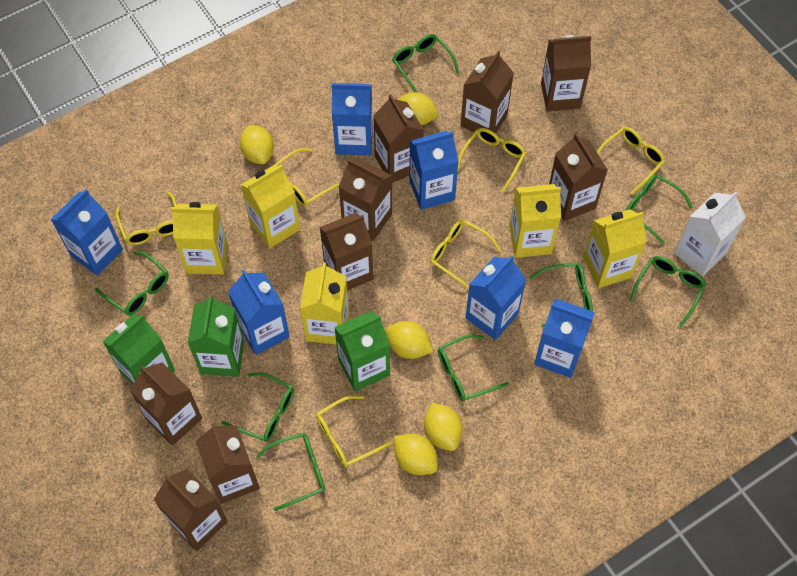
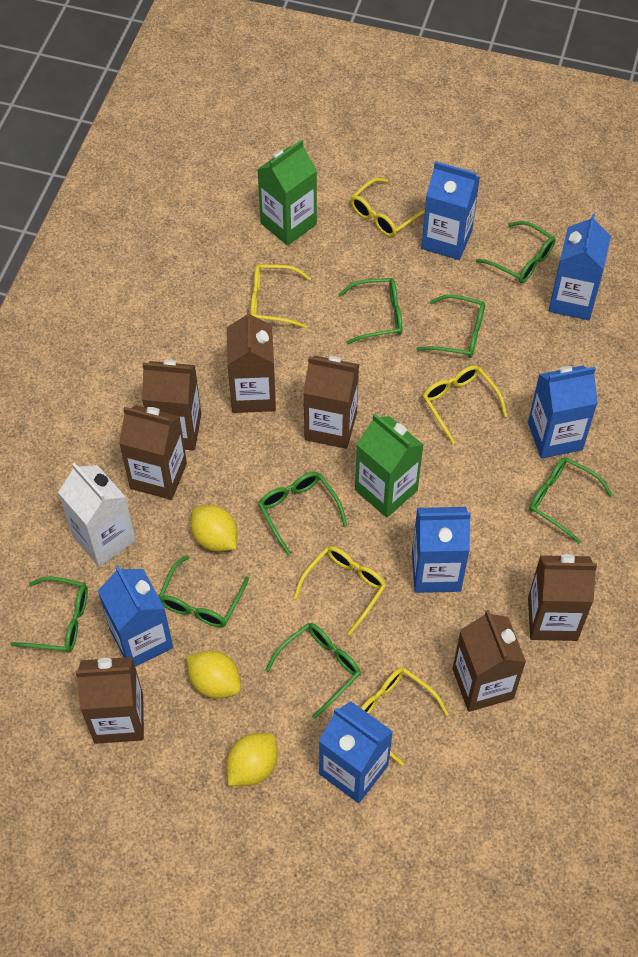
brown carton: [130,363,202,446] [154,469,228,551] [196,423,260,504] [320,213,373,290] [339,159,392,241] [373,94,424,183] [461,51,514,134] [541,35,592,111] [549,133,608,221] = 9 -> [76,657,144,744] [119,405,187,500] [142,360,201,451] [227,309,276,413] [303,355,359,449] [452,610,526,712] [528,554,597,641] = 7
green carton: [102,314,175,385] [188,295,244,377] [334,311,390,391] = 3 -> [257,140,317,246] [355,414,424,518] = 2
yellow carton: [171,202,227,275] [241,165,300,248] [300,262,349,344] [509,184,561,258] [583,209,647,288] = 5 -> none = 0
yellow glasses: [116,191,177,245] [274,148,340,207] [316,395,392,467] [430,219,501,289] [458,128,526,193] [597,127,665,195] = 6 -> [251,264,311,328] [293,546,386,636] [351,178,425,237] [361,667,449,766] [423,365,507,444] = 5
yellow lemon: [240,125,274,164] [385,321,433,359] [394,434,438,475] [397,92,438,125] [424,402,463,451] = 5 -> [186,650,241,699] [191,505,238,552] [227,733,278,786] = 3

